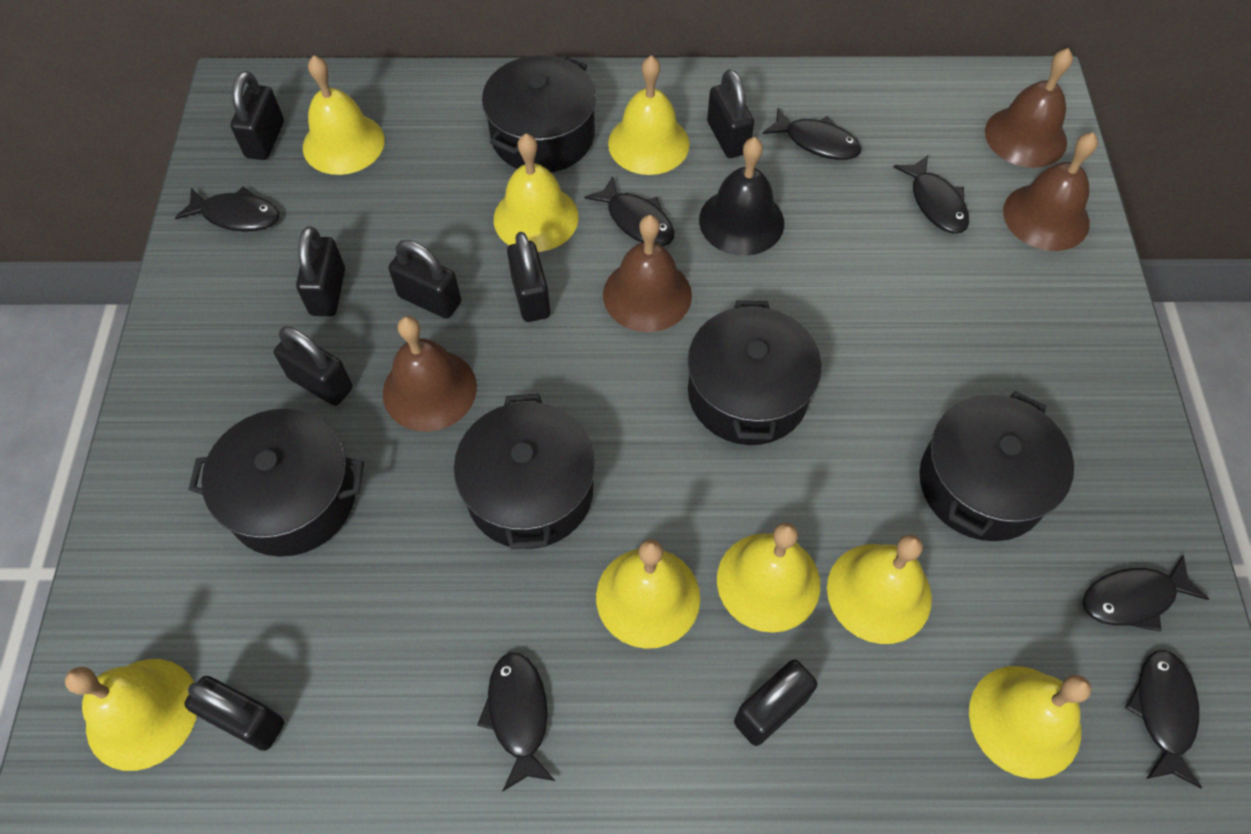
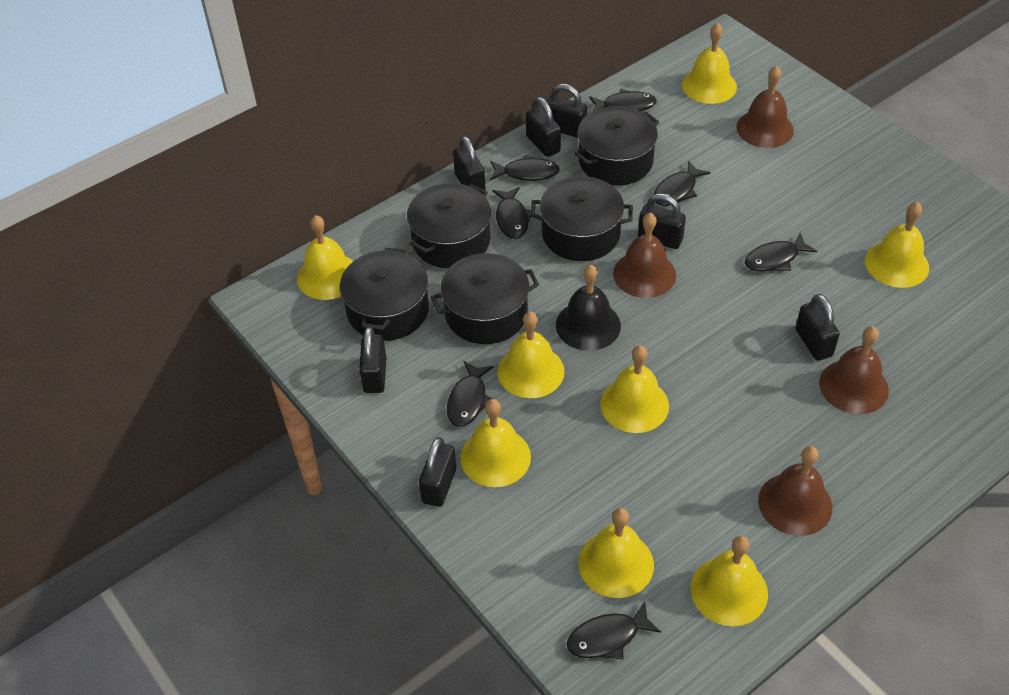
black padlock: [184,676,284,751] [231,71,284,160] [274,326,353,406] [296,226,345,316] [389,240,461,319] [507,232,550,322] [707,69,754,158] [734,660,817,746] = 8 -> [359,327,386,393] [419,437,456,507] [453,136,486,191] [526,97,561,157] [547,84,587,138] [638,193,686,249] [796,294,840,361] = 7

